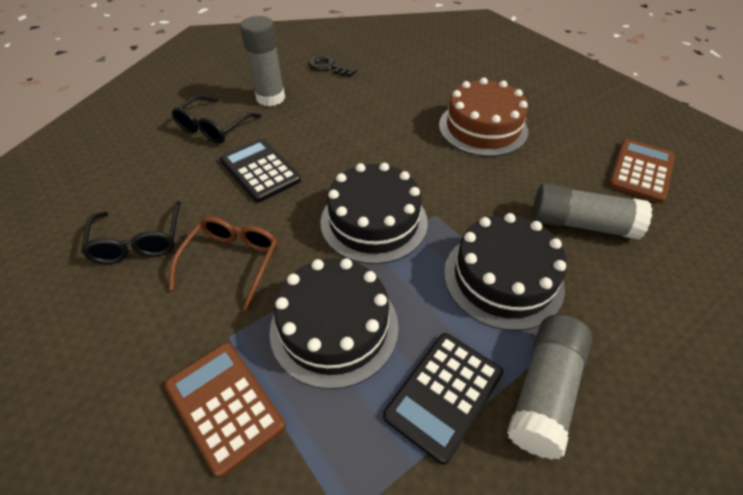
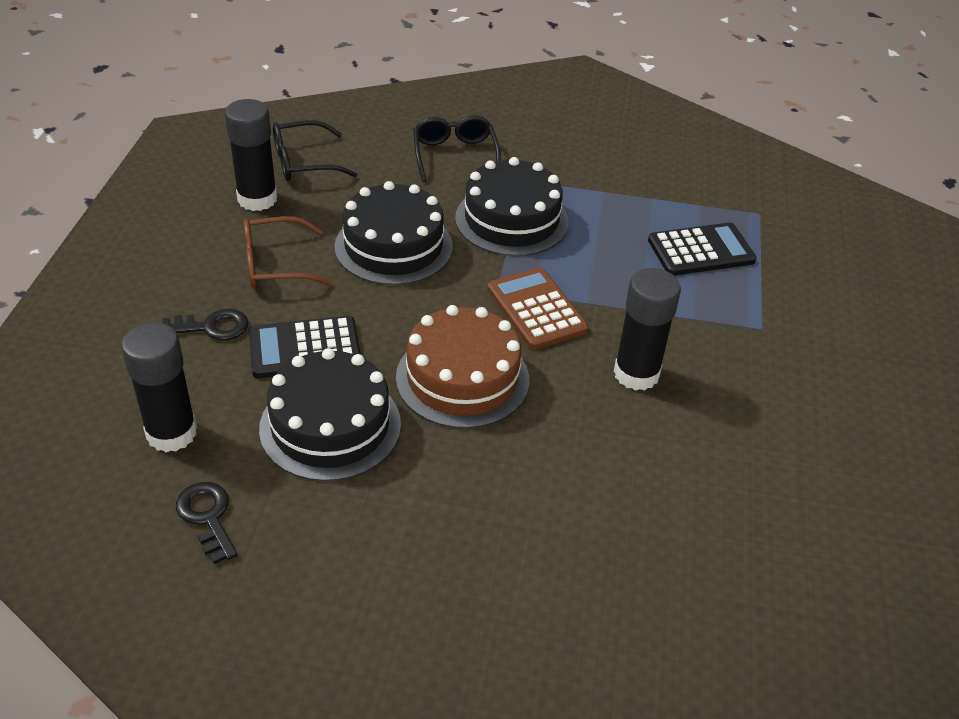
black glue stick: none = 0 -> [121,322,197,452] [225,99,277,211] [614,268,681,390] = 3
black key: [309,56,357,77] = 1 -> [162,309,249,340] [176,482,237,564] = 2
brown calculator: [165,343,286,478] [608,139,675,203] = 2 -> [487,267,589,350] = 1
grey glue stick: [240,16,285,107] [507,315,592,460] [533,184,652,239] = 3 -> none = 0

